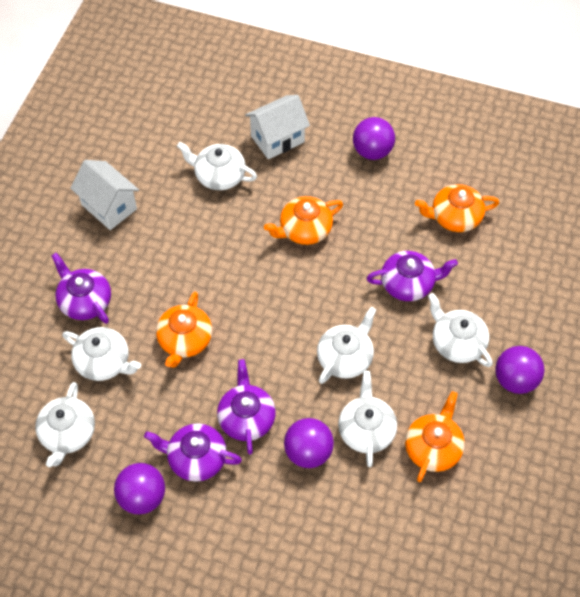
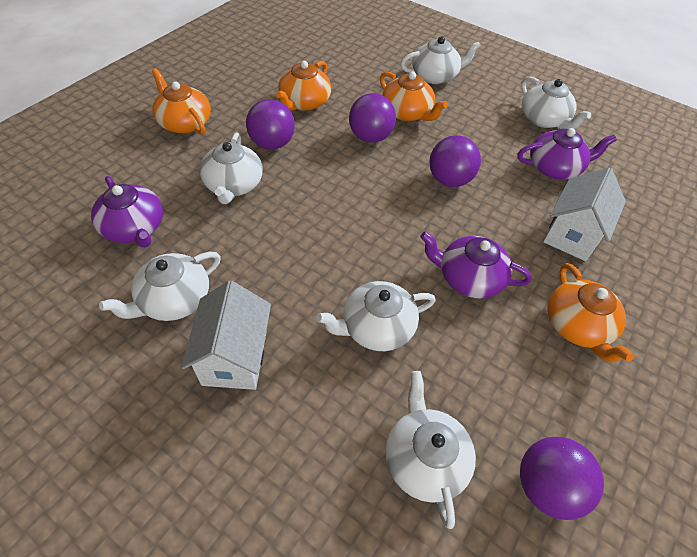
purple teapot: [51,253,111,324] [144,423,242,482] [217,359,276,455] [367,251,458,301] = 4 -> [91,176,163,248] [420,232,532,298] [518,128,617,179] = 3

